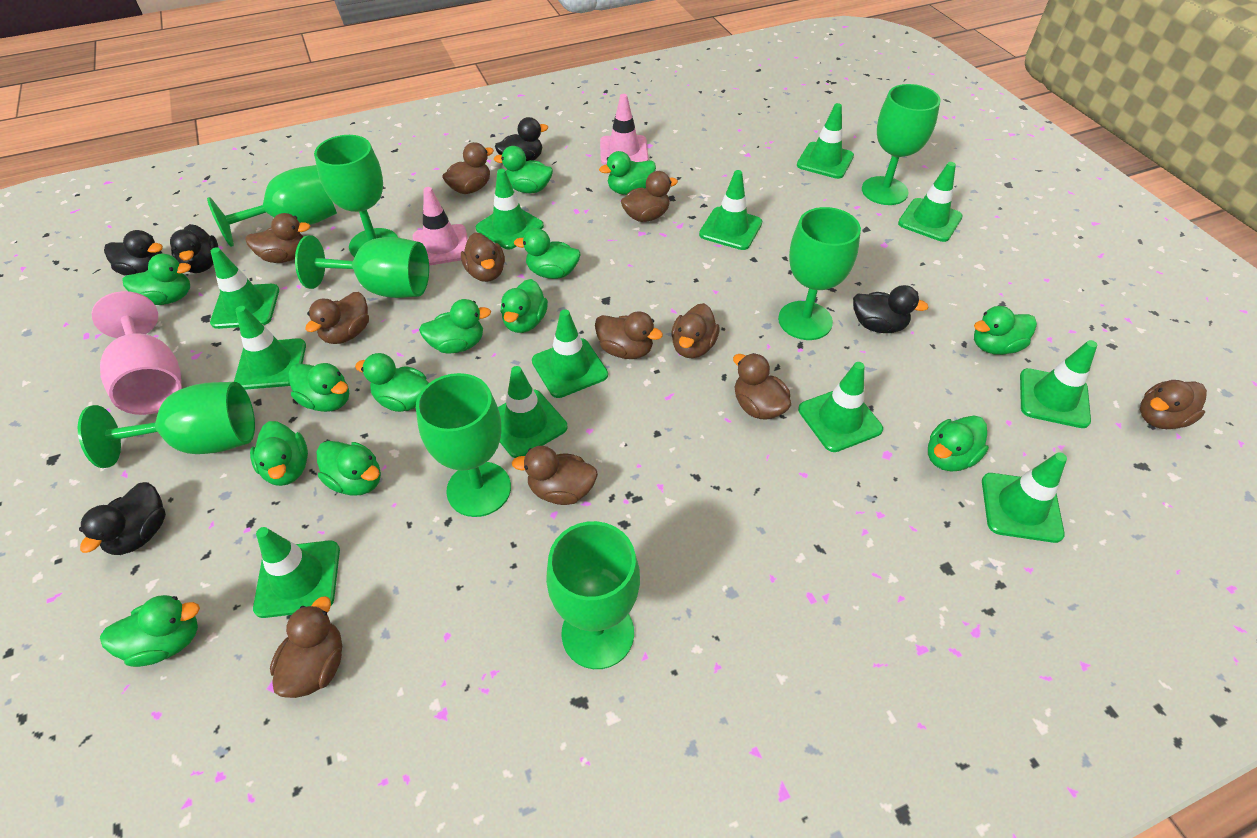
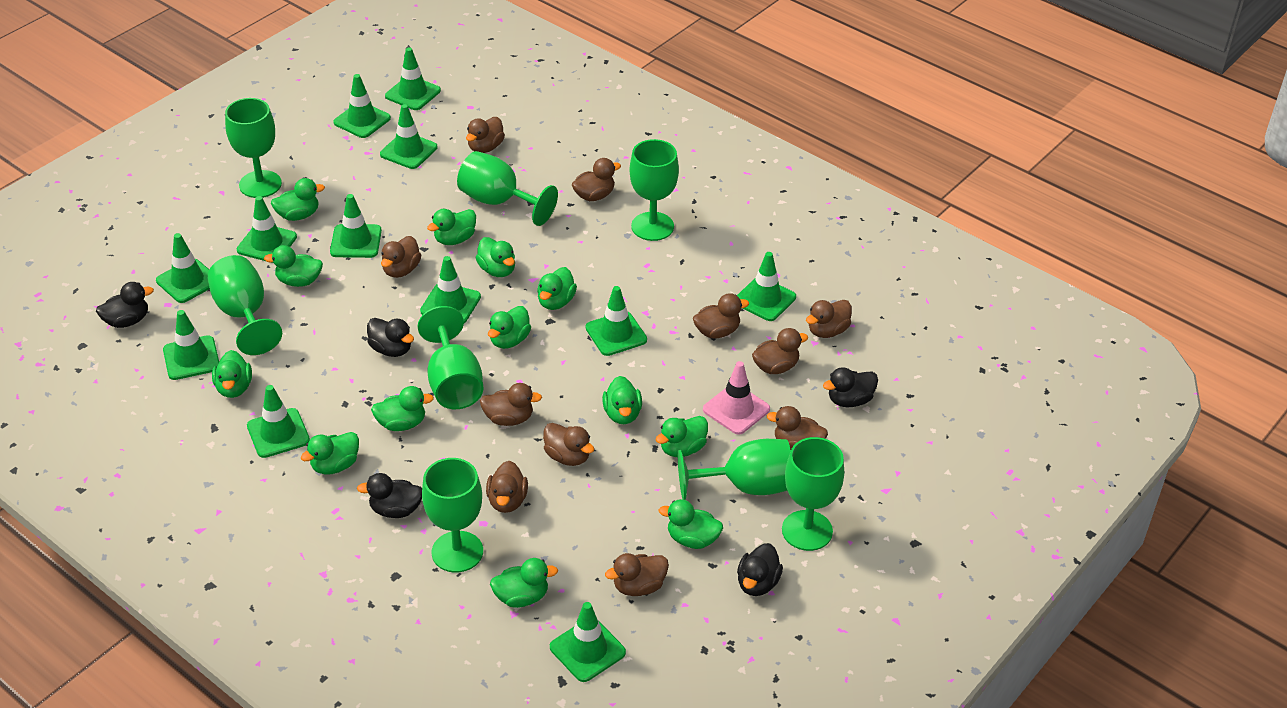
pink goblet: [92,291,182,415] = 1 -> none = 0
pink traffic cone: [413,187,468,266] [600,94,648,165] = 2 -> [703,361,770,435] = 1

